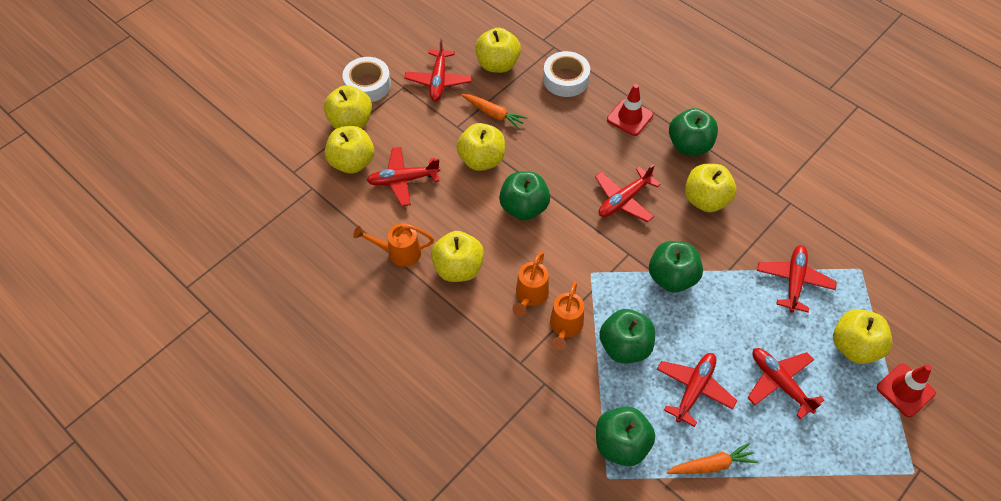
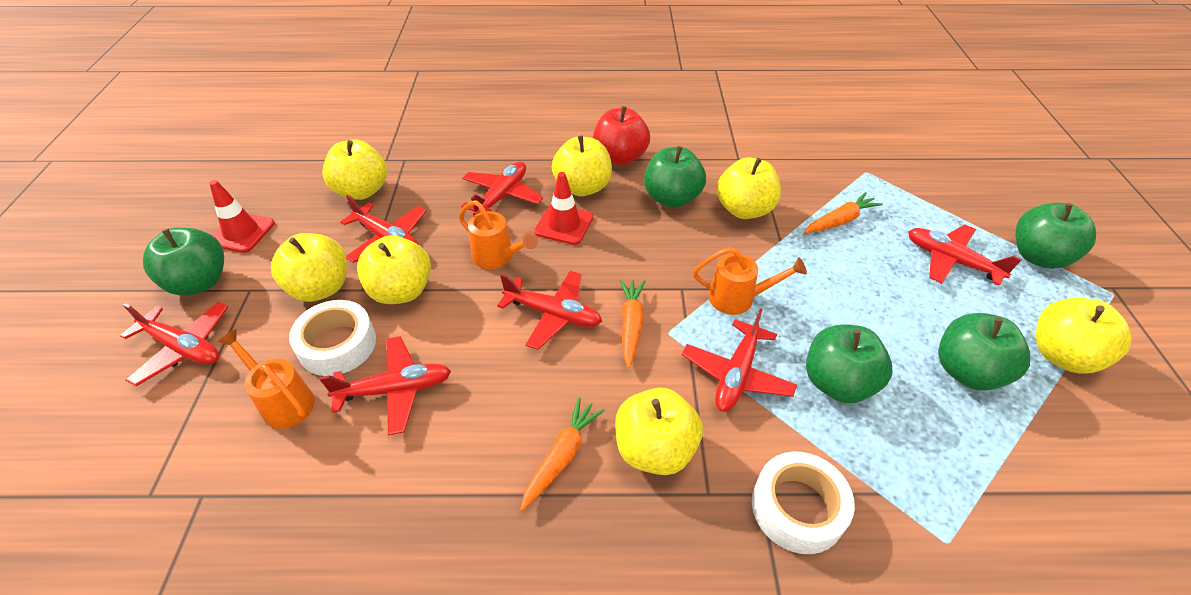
orange carrot: [462,94,528,129] [666,442,758,474] = 2 -> [520,397,605,511] [620,279,645,368] [804,192,883,233] = 3
red apple: none = 0 -> [593,106,650,165] = 1
red plane: [367,147,440,206] [404,39,472,101] [595,164,661,222] [657,353,737,427] [748,348,824,419] [757,245,837,312] = 6 -> [120,301,228,386] [319,336,451,435] [340,195,426,263] [462,161,543,215] [497,271,602,350] [682,308,797,412] [908,224,1022,286] = 7

